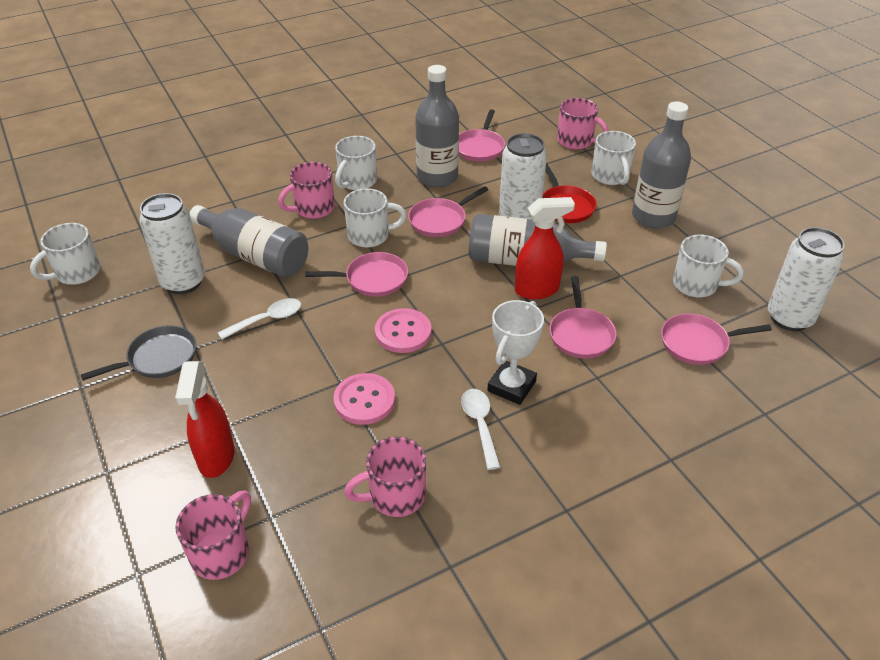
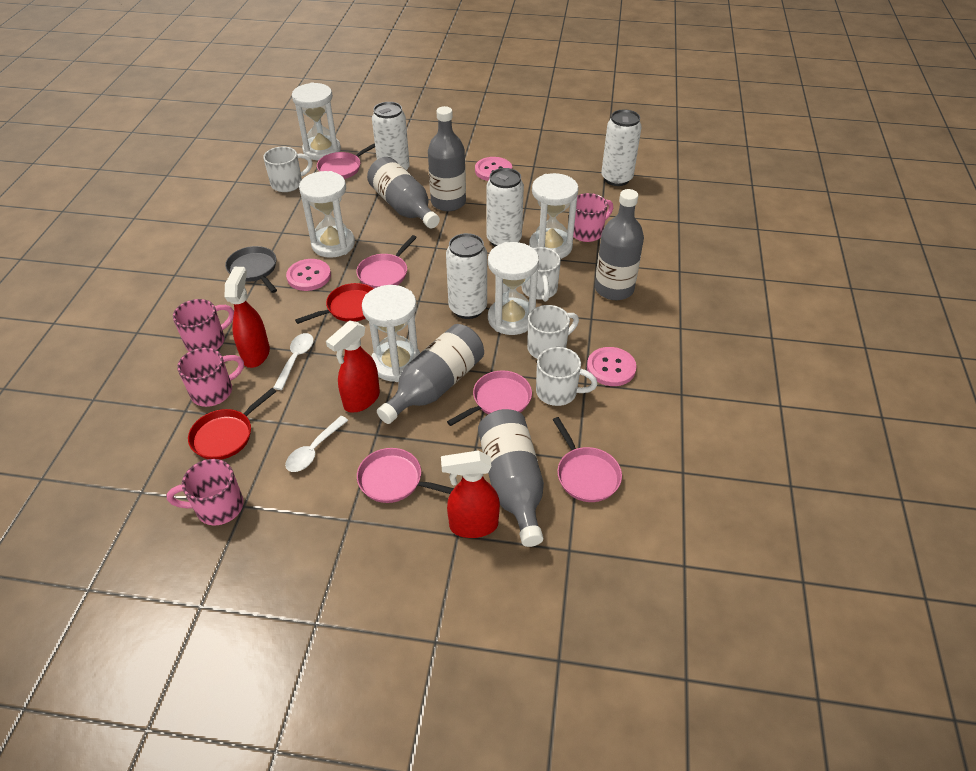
grey bottle: [190,205,308,278] [415,65,459,187] [469,214,607,266] [632,102,691,229] = 4 -> [367,157,440,228] [377,324,484,424] [428,106,466,211] [478,409,544,547] [595,189,644,300] = 5
pink button: [333,373,395,425] [375,308,432,353] = 2 -> [286,259,331,291] [475,157,512,181] [587,347,637,386] = 3
red pan: [543,163,597,223] = 1 -> [188,388,276,460] [295,283,374,324] = 2
red spray bottle: [175,361,235,478] [515,197,575,299] = 2 -> [225,267,270,368] [326,321,380,413] [441,451,500,538] = 3
white can: [139,193,205,294] [499,133,547,220] [768,227,844,331] = 3 -> [372,102,410,171] [446,233,487,319] [486,168,524,247] [601,109,642,186] = 4
white hourglass: none = 0 -> [292,83,341,160] [299,171,355,258] [362,285,420,382] [488,242,539,335] [529,173,579,259] = 5
white mug: [30,223,100,285] [335,136,377,190] [344,188,407,248] [592,131,636,185] [673,235,744,297] = 5 -> [263,146,313,192] [522,247,561,302] [527,305,579,359] [536,347,598,406] = 4
white trophy: [487,300,544,405] = 1 -> none = 0

